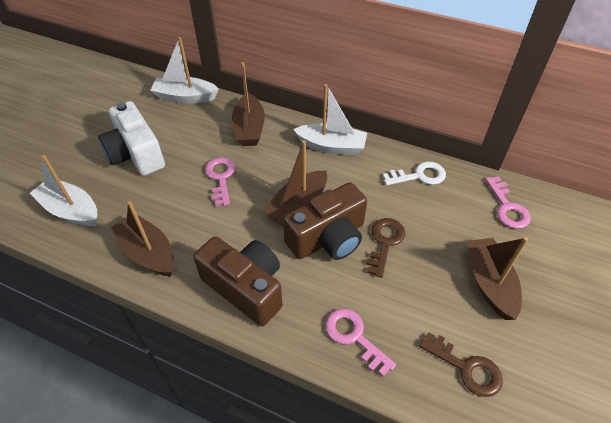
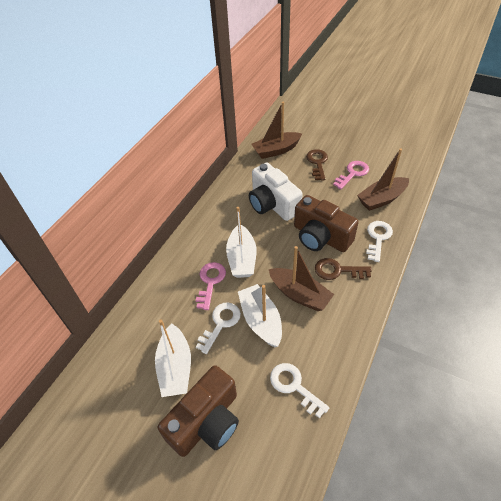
brown boat: [111,201,174,276] [232,62,265,146] [263,140,327,226] [467,237,529,320] = 4 -> [251,102,302,159] [269,246,334,311] [357,149,409,211] = 3
pink key: [205,157,235,206] [325,308,396,377] [485,176,531,229] = 3 -> [196,262,226,310] [333,161,369,189] = 2
white key: [383,161,446,186] = 1 -> [196,302,241,354] [270,363,330,418] [366,221,393,262] = 3

